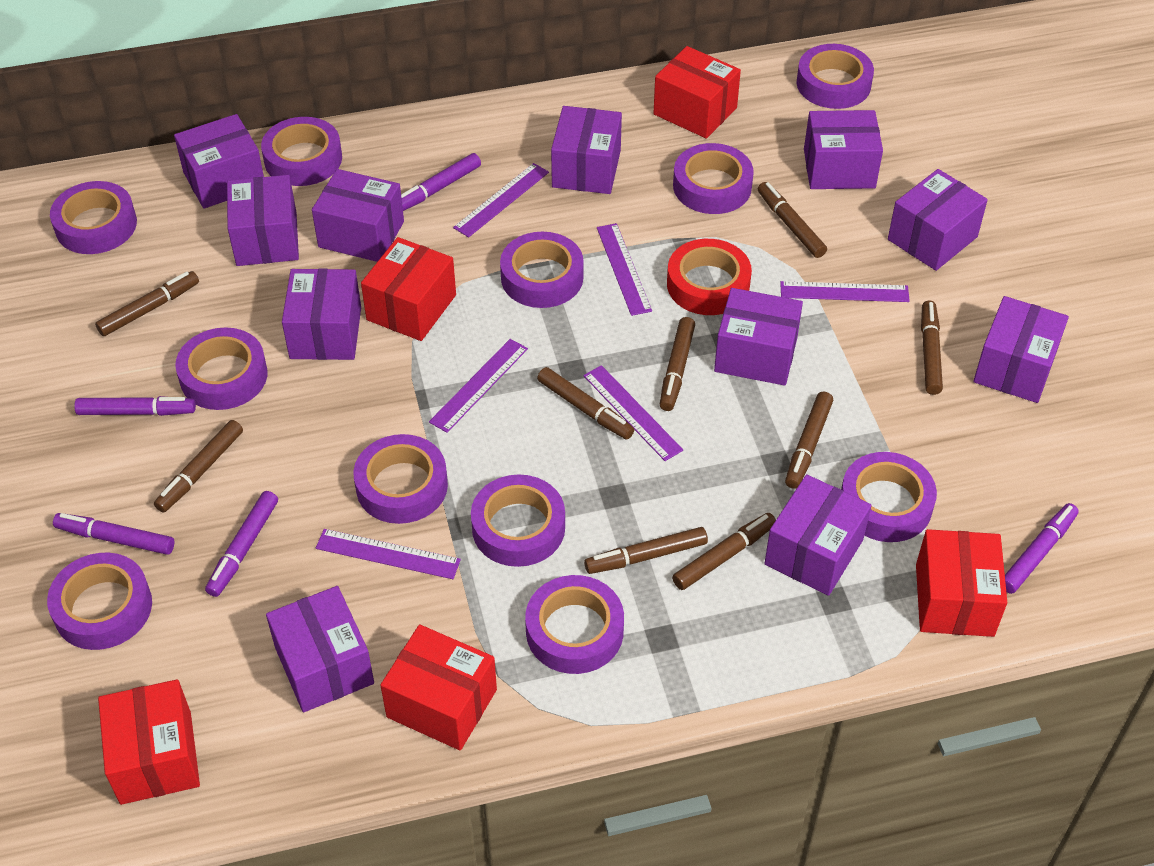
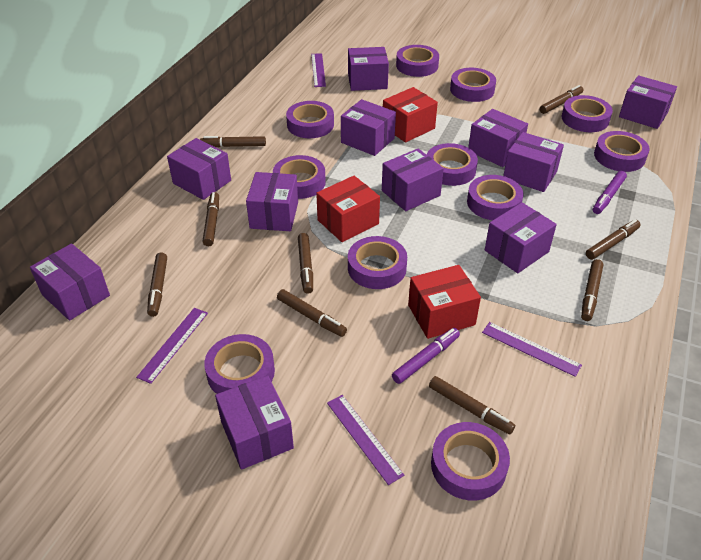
purple marker: [53,513,174,555] [74,396,196,416] [205,491,278,597] [401,153,481,211] [1005,503,1079,594] = 5 -> [392,328,460,384] [593,171,627,214] = 2
purple ruler: [316,529,461,579] [429,339,528,433] [453,163,549,237] [583,365,683,461] [597,223,652,316] [780,281,910,302] = 6 -> [136,308,208,384] [311,53,326,87] [327,395,404,485] [482,322,582,377] = 4
red box: [98,679,200,805] [361,237,456,341] [381,625,497,751] [653,46,741,139] [916,529,1007,637] = 5 -> [316,176,380,242] [383,87,438,142] [408,265,481,339] = 3
red tape: [667,239,752,315] = 1 -> none = 0

